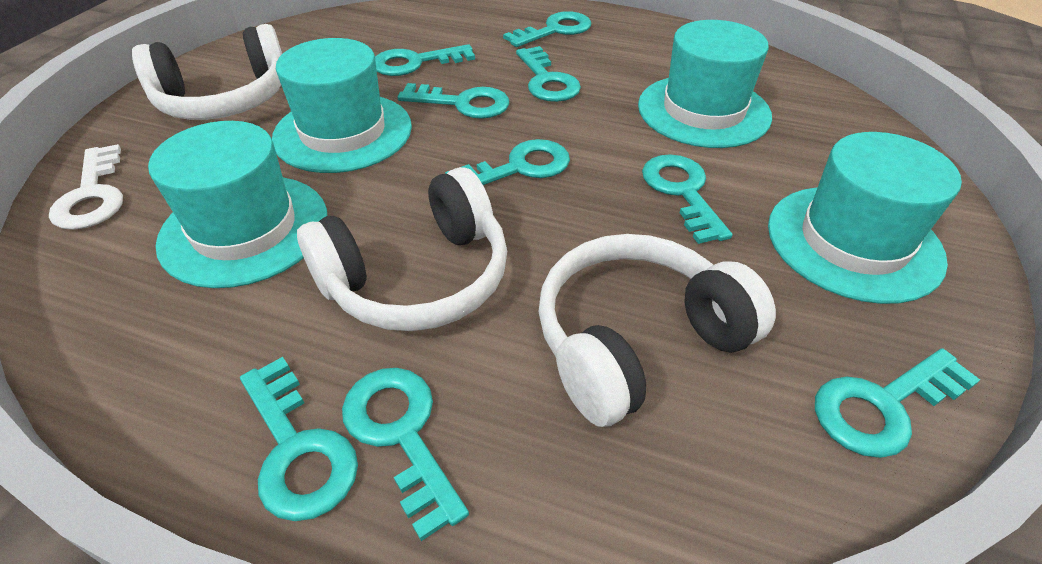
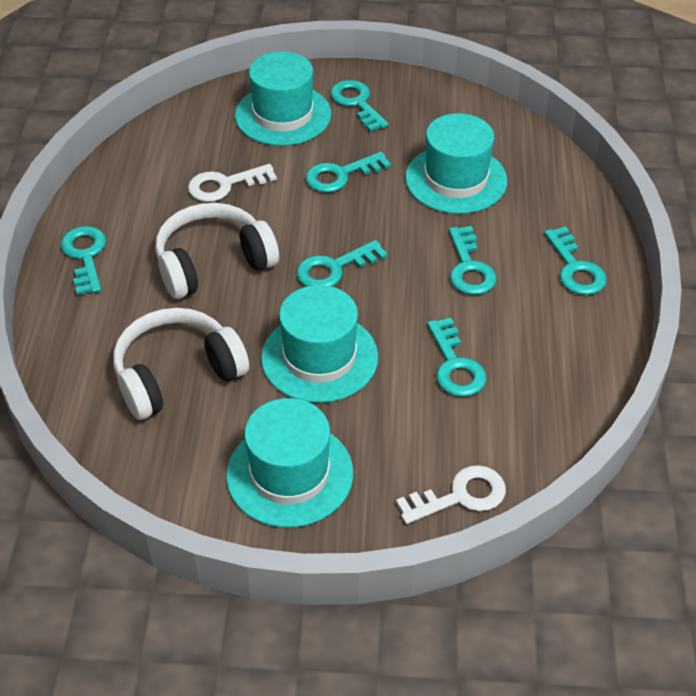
turquoise key: [240,357,358,521] [342,368,469,541] [375,44,475,76] [398,83,509,119] [445,139,570,185] [503,11,591,47] [516,46,581,102] [642,154,732,244] [815,348,980,458] = 9 -> [60,226,106,295] [296,240,387,287] [306,152,391,193] [330,80,389,132] [427,318,487,397] [449,226,496,295] [544,227,607,295] = 7
white headphones: [132,24,282,120] [297,167,507,331] [538,234,776,427] = 3 -> [113,308,249,420] [155,203,279,299] = 2
white key: [49,144,123,230] = 1 -> [188,164,277,202] [396,465,506,524] = 2

